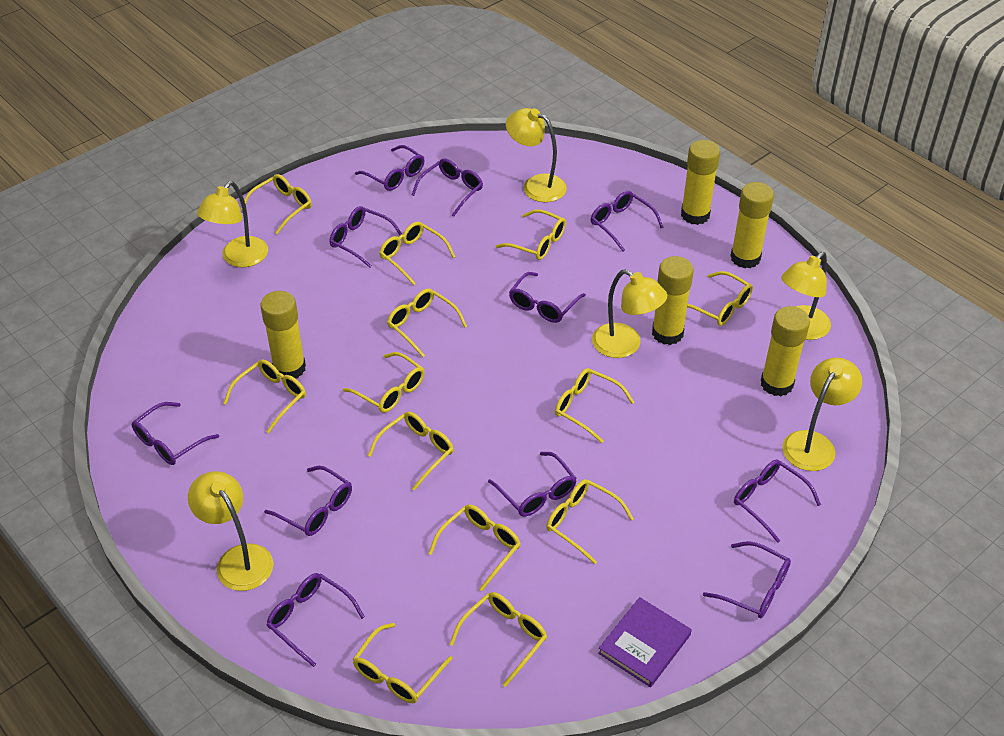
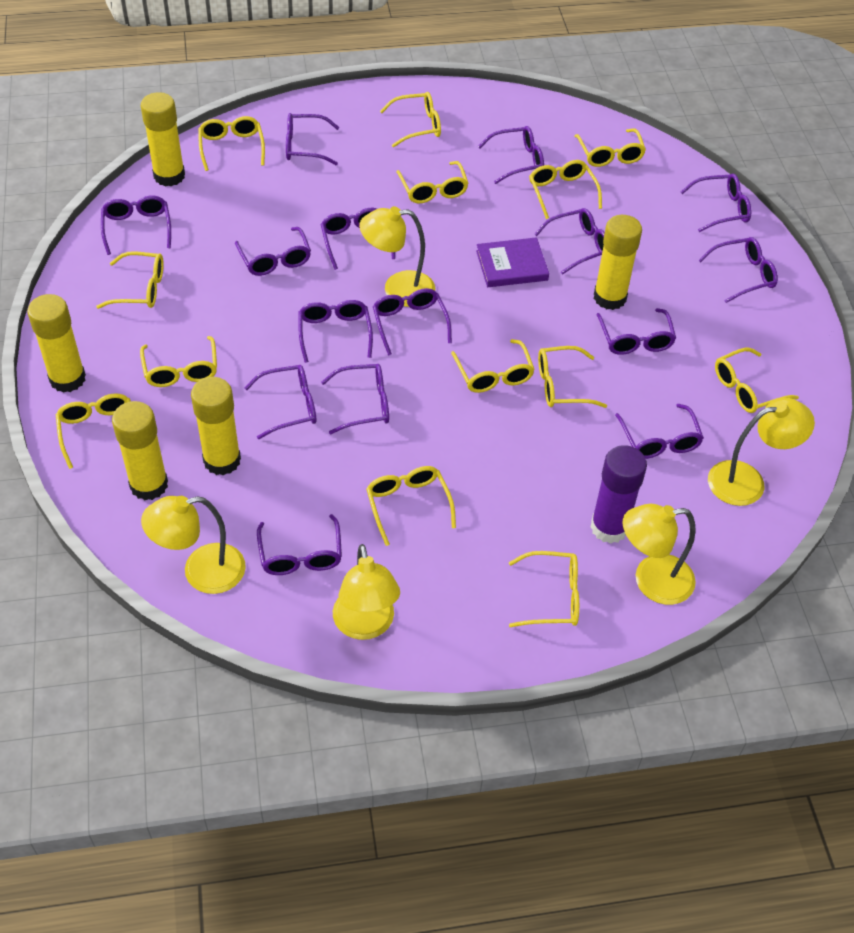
purple glasses: [132,402,219,465] [264,466,352,536] [266,573,365,667] [330,206,402,268] [355,145,424,191] [412,158,483,217] [488,452,577,517] [509,272,586,323] [591,191,664,252] [703,541,791,618] [734,460,821,543] = 11 -> [101,196,171,255] [235,227,311,276] [244,365,316,439] [257,514,342,575] [286,113,339,165] [298,300,373,363] [320,208,395,270] [321,364,389,434] [373,288,452,356] [478,126,544,184] [534,208,605,275] [596,308,676,355] [615,404,704,459] [681,174,751,232] [699,237,778,303] = 15
purple glue stick: none = 0 -> [590,445,647,544] = 1
yellow lamp: [188,471,274,591] [197,181,268,267] [506,108,567,202] [592,269,667,358] [781,252,831,340] [782,358,862,471] = 6 -> [141,496,246,594] [333,544,400,640] [359,206,435,307] [623,504,696,605] [708,398,815,506] = 5

